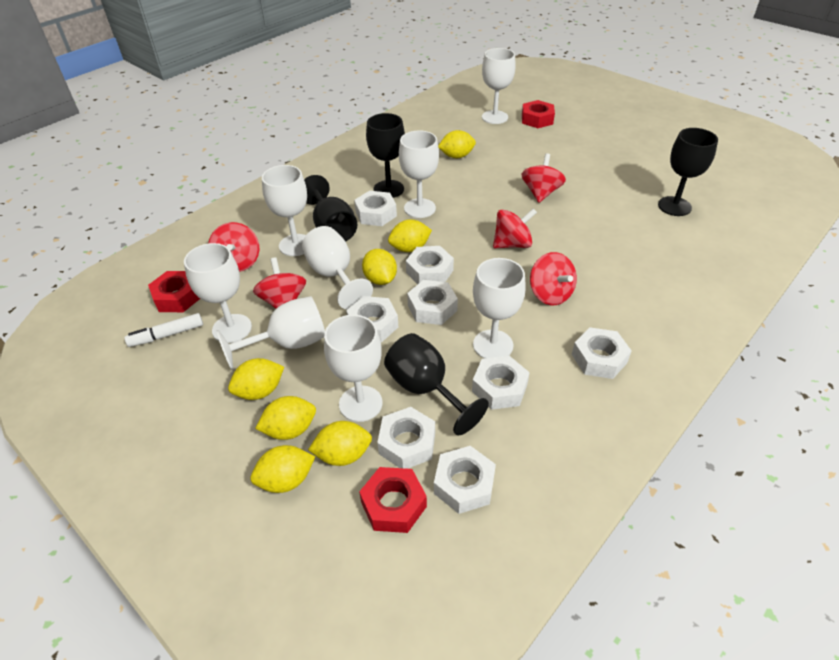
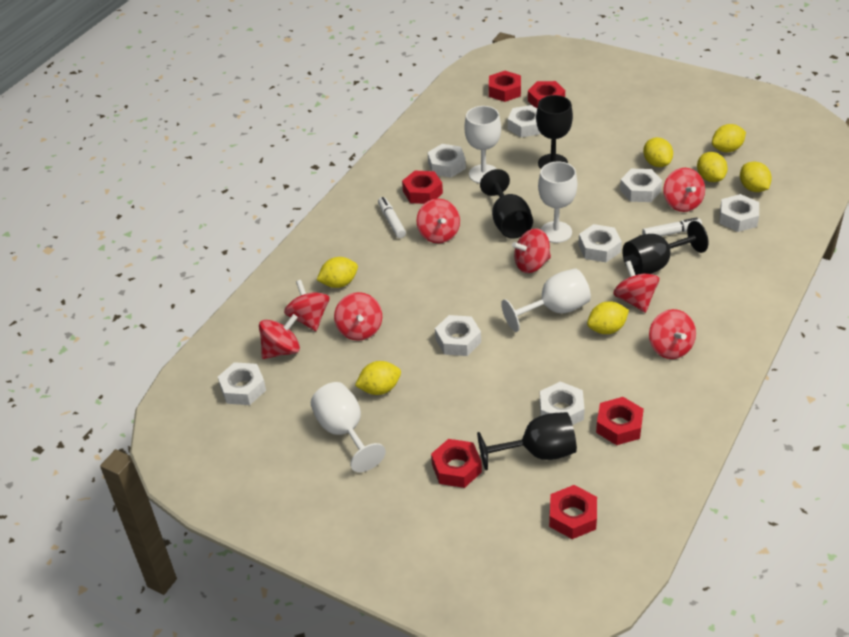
red nut: [148,271,200,312] [359,467,427,533] [522,100,555,128] = 3 -> [402,171,443,204] [431,439,482,488] [489,71,521,102] [528,81,565,108] [549,485,597,539] [596,397,644,445] = 6
red spinning top: [209,222,259,272] [253,257,306,309] [493,208,537,248] [521,153,566,203] [530,252,577,305] = 5 -> [259,314,300,359] [284,280,329,331] [334,292,382,341] [416,199,460,243] [512,228,551,273] [613,261,659,313] [649,309,696,359] [663,168,705,212] = 8
white goblet: [184,243,252,343] [216,296,325,370] [262,165,307,256] [302,226,373,309] [324,315,383,422] [399,131,439,218] [473,258,526,359] [482,48,516,124] = 8 -> [311,382,386,472] [464,106,501,184] [501,268,591,332] [538,161,577,243] = 4
white marker: [124,313,203,347] = 1 -> [378,197,406,238] [642,217,702,236] = 2

